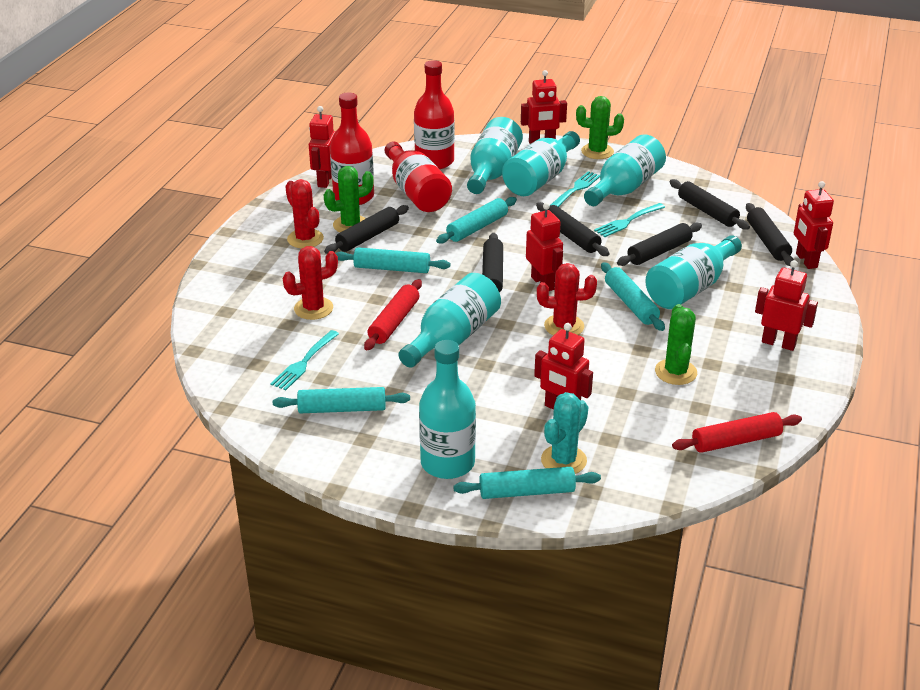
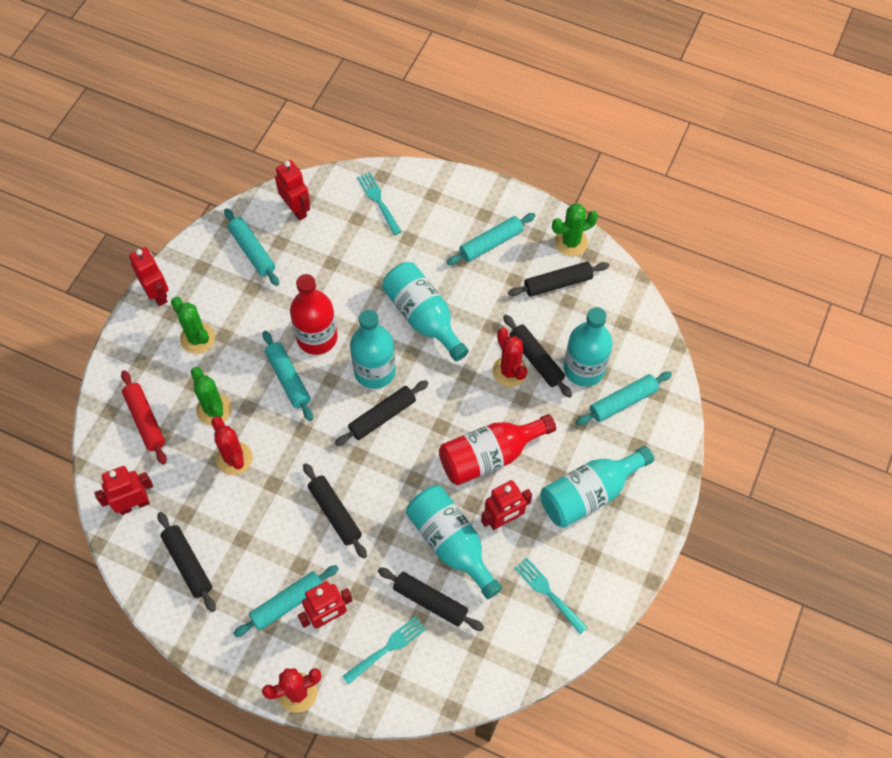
red bottle: [330,92,374,205] [385,142,452,212] [414,60,454,169] = 3 -> [290,274,338,355] [439,414,556,485] = 2
red robot: [309,106,335,188] [521,70,567,144] [526,203,563,291] [534,323,593,410] [755,260,818,351] [794,181,834,269] = 6 -> [94,466,153,515] [129,247,169,306] [275,160,310,221] [298,581,353,628] [481,480,532,530] = 5
red rolling pin: [364,279,422,350] [672,412,802,453] = 2 -> [121,370,167,464] = 1
turquoise bottle: [398,273,501,368] [419,340,476,479] [467,117,523,194] [502,131,580,196] [584,134,666,206] [645,235,742,309] = 6 -> [350,310,396,389] [382,262,469,361] [406,486,502,599] [540,446,654,528] [564,307,612,387] = 5
turquoise cactus: [541,392,588,474] = 1 -> none = 0

